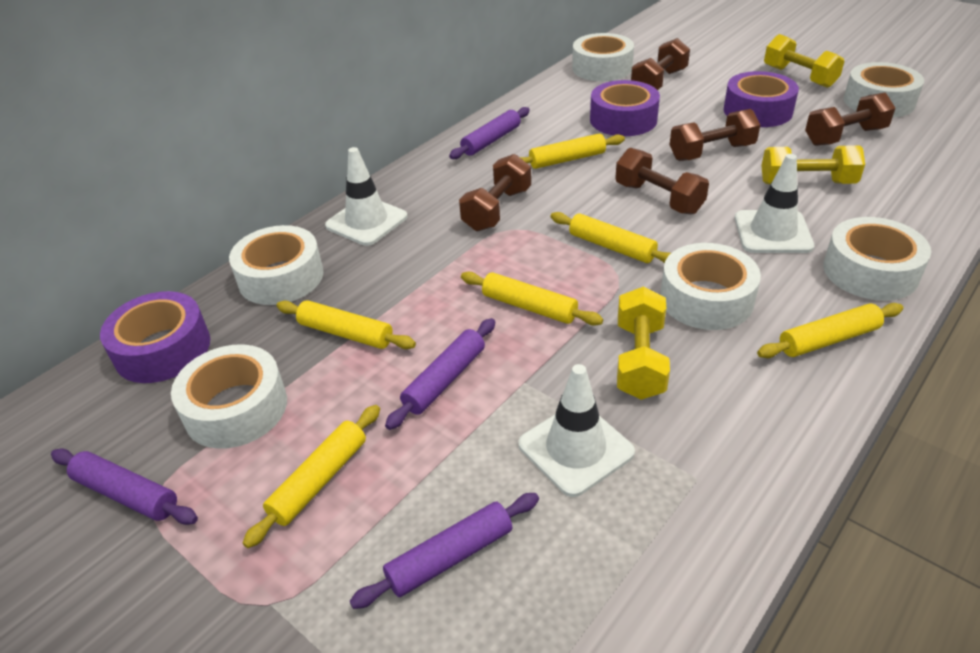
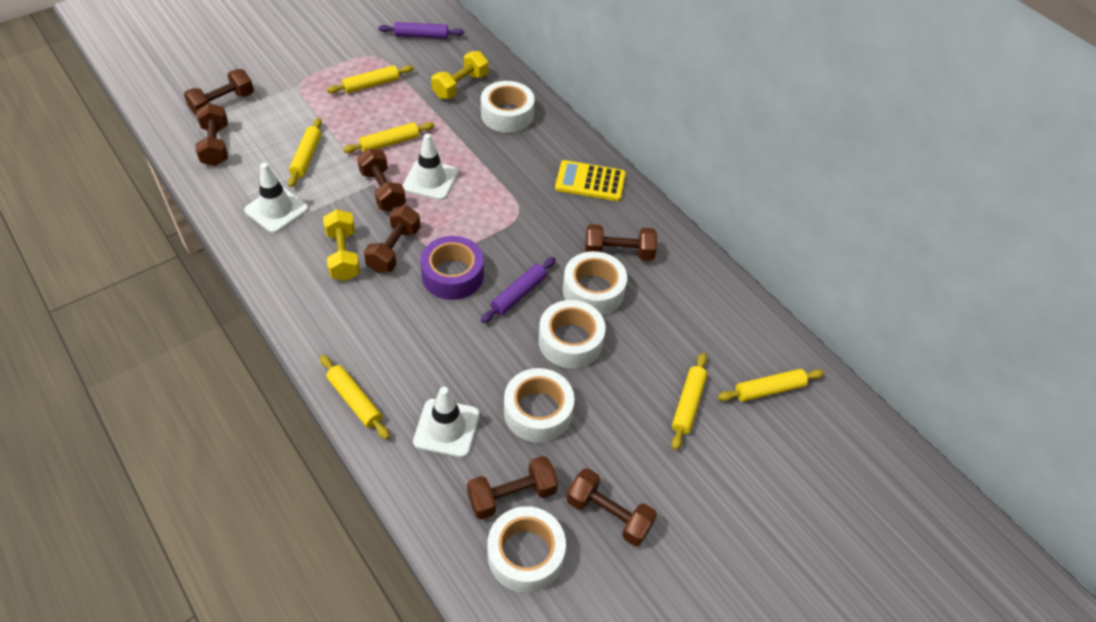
brown dumbbell: [459,154,531,231] [615,148,709,215] [631,38,690,90] [670,109,760,161] [805,93,895,146] = 5 -> [184,69,254,116] [195,103,228,166] [357,149,406,211] [364,206,421,273] [467,456,558,520] [566,468,657,546] [585,224,657,261] = 7
purple rolling pin: [51,448,198,525] [350,493,539,609] [385,318,495,430] [449,107,530,159] = 4 -> [378,22,464,39] [481,257,556,323] = 2
purple tape: [100,291,210,383] [590,80,660,136] [724,71,799,127] = 3 -> [420,236,484,300] = 1
white tape: [171,344,287,449] [229,225,324,305] [572,33,634,81] [660,243,761,330] [823,217,931,301] [844,62,924,118] = 6 -> [481,81,534,133] [487,506,566,593] [504,368,574,443] [538,300,606,368] [563,251,627,315] = 5
yellow calculator: none = 0 -> [555,160,626,201] = 1
yellow dumbbell: [617,287,670,400] [761,145,865,184] [764,34,844,88] = 3 -> [323,209,360,281] [431,51,488,99] = 2

